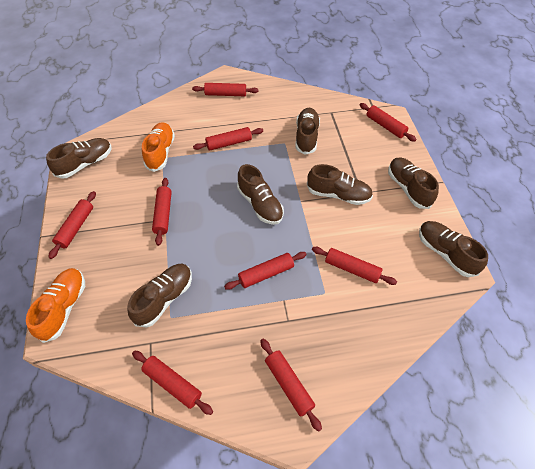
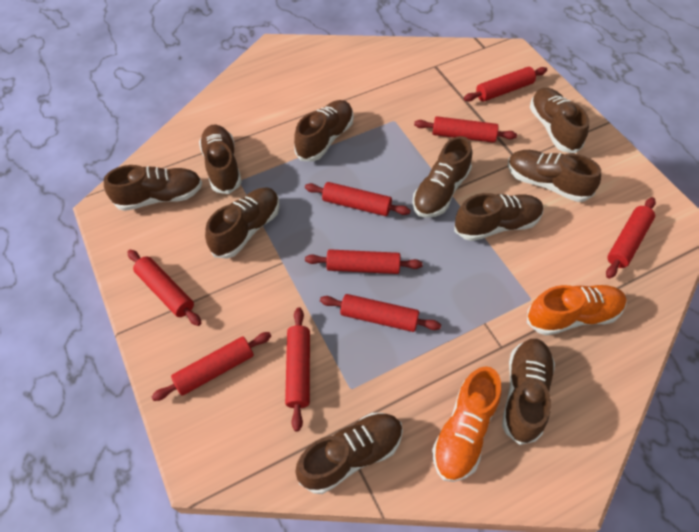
brown shoe: [46,138,112,179] [127,264,192,328] [237,164,284,225] [295,108,320,155] [307,164,373,205] [388,157,439,209] [419,221,488,277] = 7 -> [104,165,202,211] [199,125,242,194] [205,188,280,259] [294,100,354,161] [295,413,403,494] [412,136,472,218] [454,193,543,241] [502,339,555,445] [508,150,601,202] [530,88,589,153] = 10

